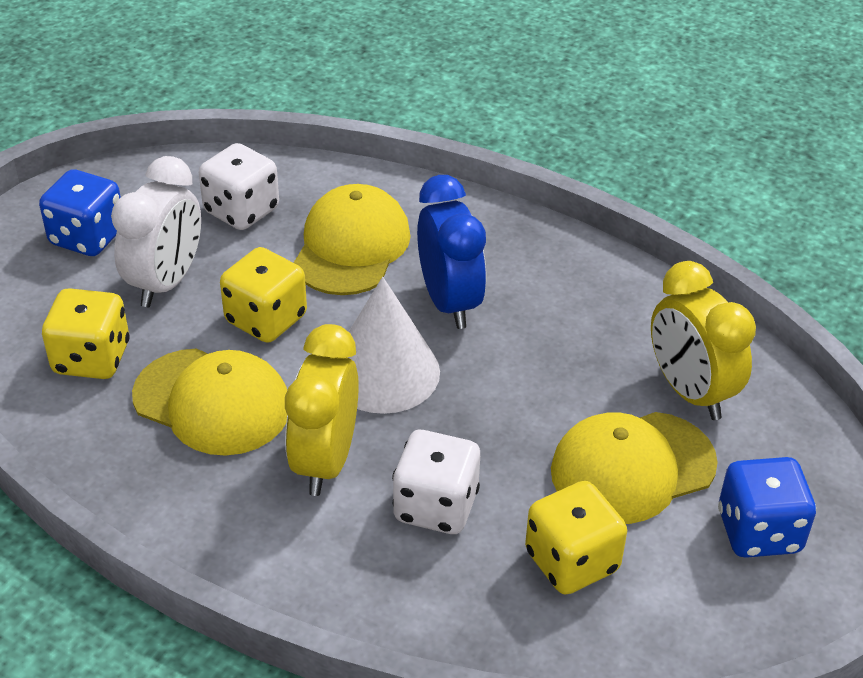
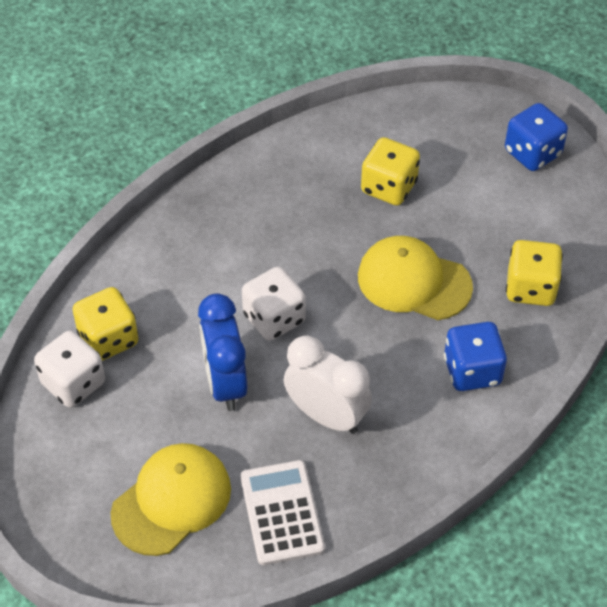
white calculator: none = 0 -> [240,460,325,565] = 1
white cone: [348,277,440,414] = 1 -> none = 0
yellow cap: [132,349,287,456] [294,184,411,295] [551,412,718,524] = 3 -> [111,443,231,556] [358,236,473,320] = 2
yellow clock: [285,324,359,496] [651,261,756,420] = 2 -> none = 0

